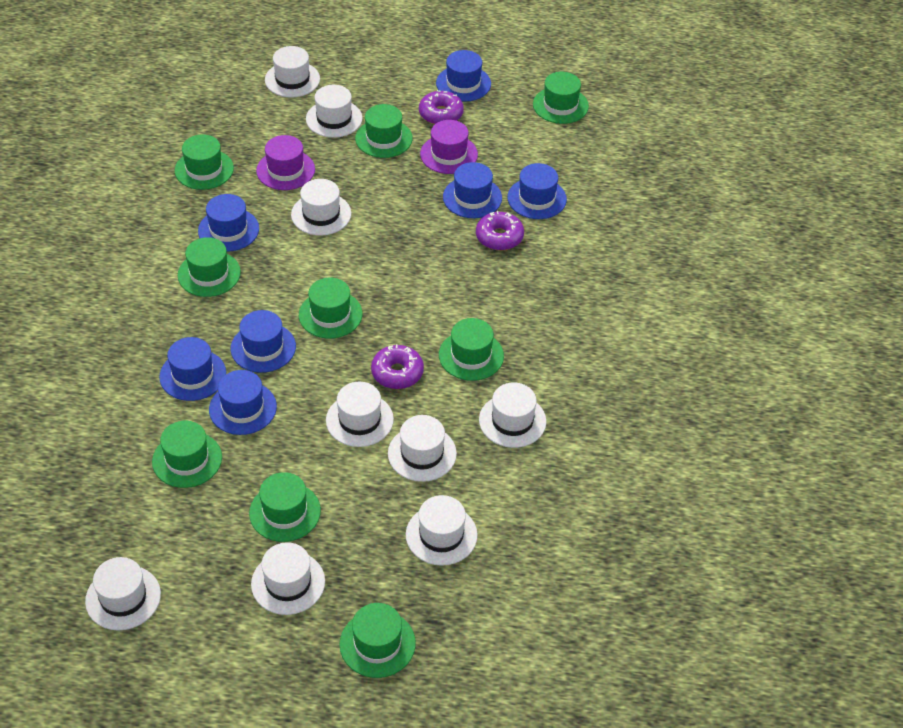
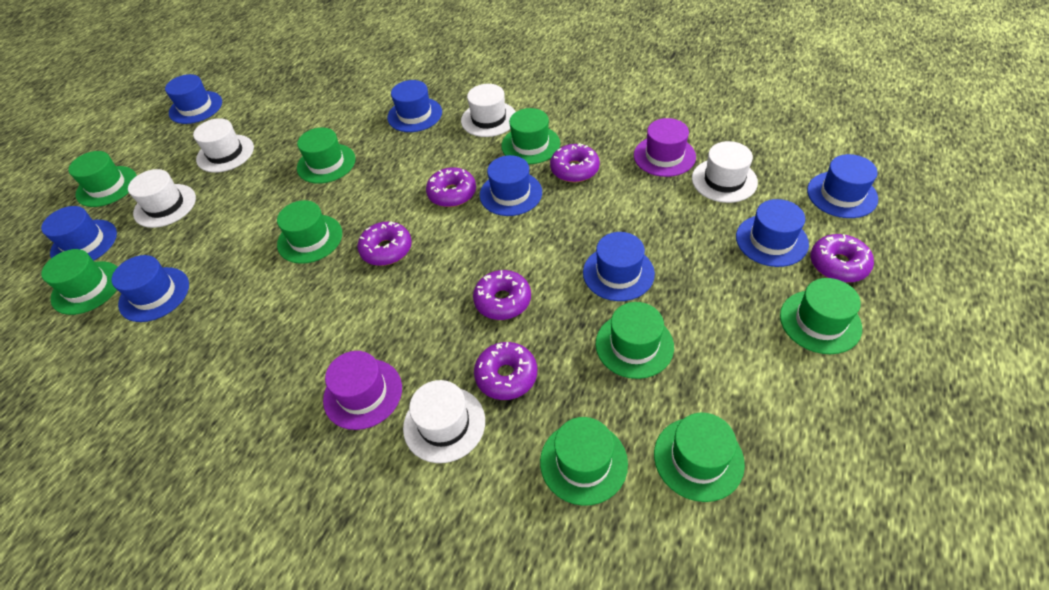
blue hat: [159,337,226,401] [198,194,259,252] [209,370,277,435] [230,310,296,373] [436,50,491,102] [443,162,502,218] [507,163,567,219] = 7 -> [41,206,117,261] [111,255,189,322] [165,74,222,124] [387,80,442,132] [480,155,542,216] [583,232,655,301] [736,199,809,267] [807,154,878,218] = 8
purple donut: [371,344,424,389] [419,90,464,125] [476,211,524,250] = 3 -> [357,221,412,266] [426,167,476,207] [473,270,531,320] [474,342,537,400] [550,143,600,183] [811,234,874,283] = 6
white hat: [85,557,161,631] [251,542,325,615] [265,46,320,98] [291,179,351,236] [306,85,363,138] [326,382,394,447] [388,415,457,482] [406,495,478,566] [479,382,547,448] = 9 -> [128,169,196,228] [193,118,254,173] [403,380,485,463] [461,84,516,137] [692,141,758,203] = 5

